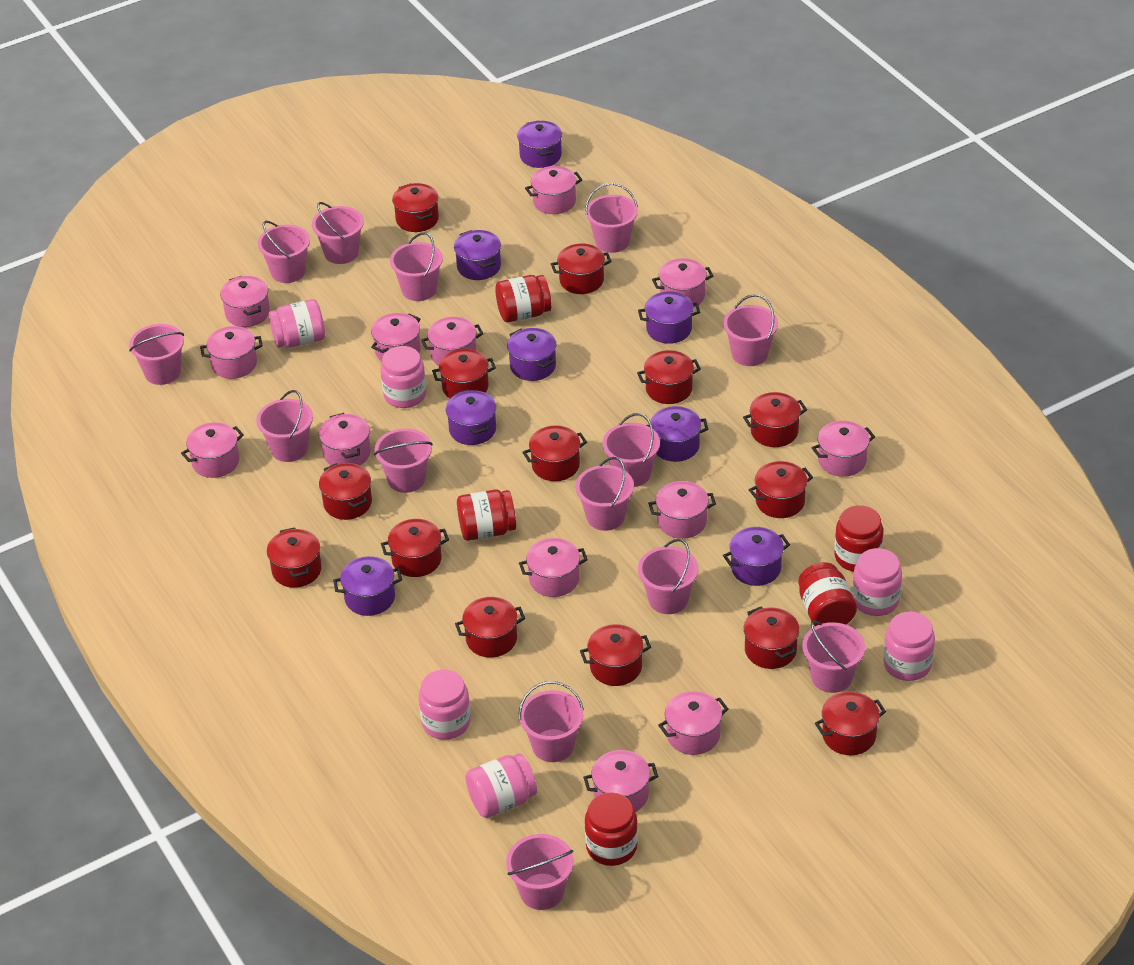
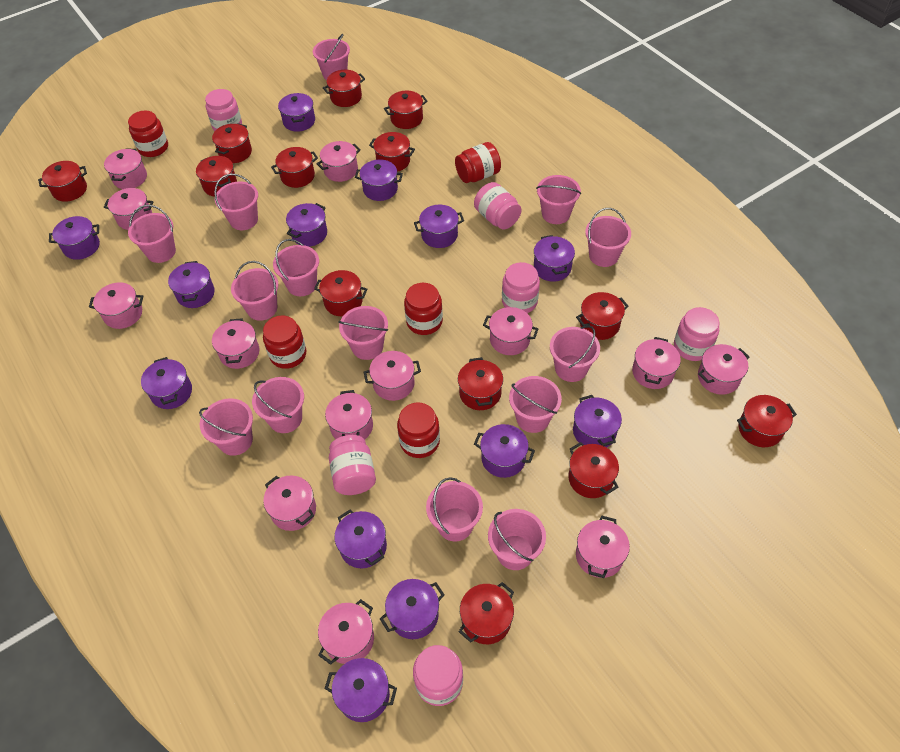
purple pot: [333,556,402,616] [446,390,496,445] [454,230,501,280] [507,328,557,381] [517,120,562,168] [638,291,700,344] [647,406,708,462] [723,527,790,586] = 8 -> [49,216,100,260] [141,357,192,409] [168,261,215,308] [278,93,315,132] [286,203,327,247] [325,658,397,722] [334,510,387,568] [355,159,403,201] [380,579,445,639] [414,205,464,248] [474,424,535,478] [534,235,575,282] [573,395,622,448] = 13
red pot: [267,527,322,588] [319,463,372,520] [381,519,449,577] [392,183,439,232] [432,349,496,399] [455,597,525,658] [522,425,587,481] [551,244,612,294] [580,624,651,686] [637,350,701,404] [743,392,807,447] [744,606,800,669] [749,461,813,518] [815,691,886,755] = 14 -> [38,161,87,202] [196,156,237,197] [212,123,252,163] [271,147,318,188] [314,270,367,316] [323,70,365,107] [369,132,415,172] [384,91,428,129] [458,357,503,410] [459,582,514,644] [568,442,619,498] [576,292,628,340] [737,395,797,447] = 13

